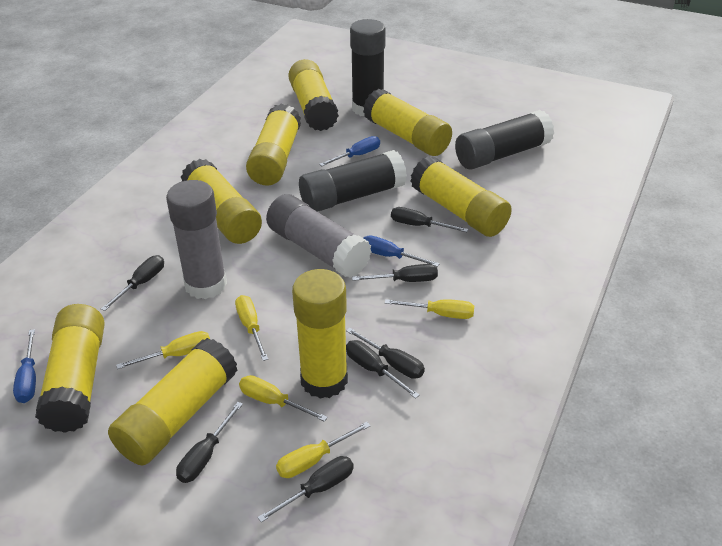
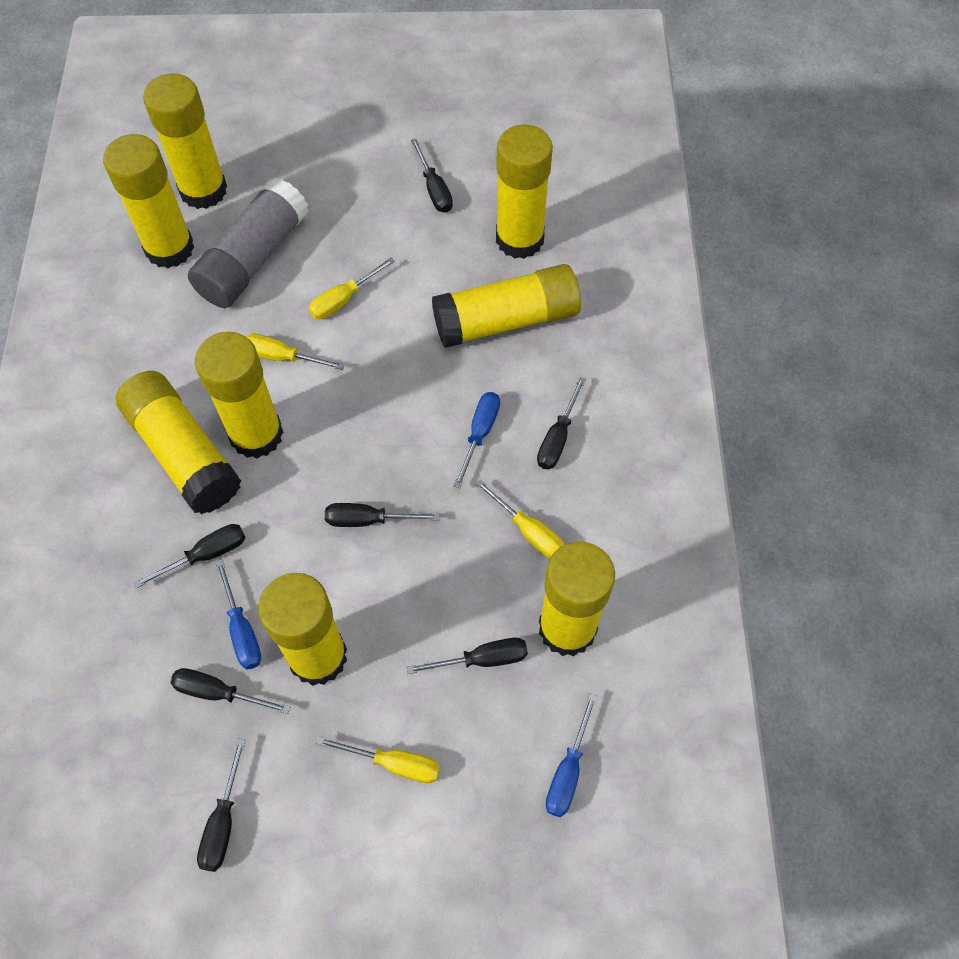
black glue stick: [299,150,407,212] [350,19,386,116] [455,110,554,169] = 3 -> none = 0
grey glue stick: [166,180,227,299] [266,194,372,278] = 2 -> [188,177,309,308] = 1
yellow screwdriver: [116,331,210,369] [235,295,268,361] [239,375,328,422] [276,422,370,478] [385,299,474,319] = 5 -> [245,334,345,370] [309,257,395,319] [316,736,440,783] [475,480,564,559] = 4

